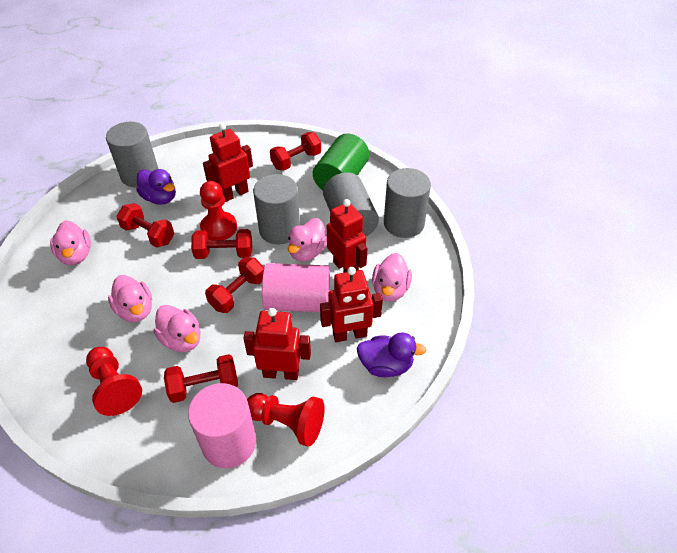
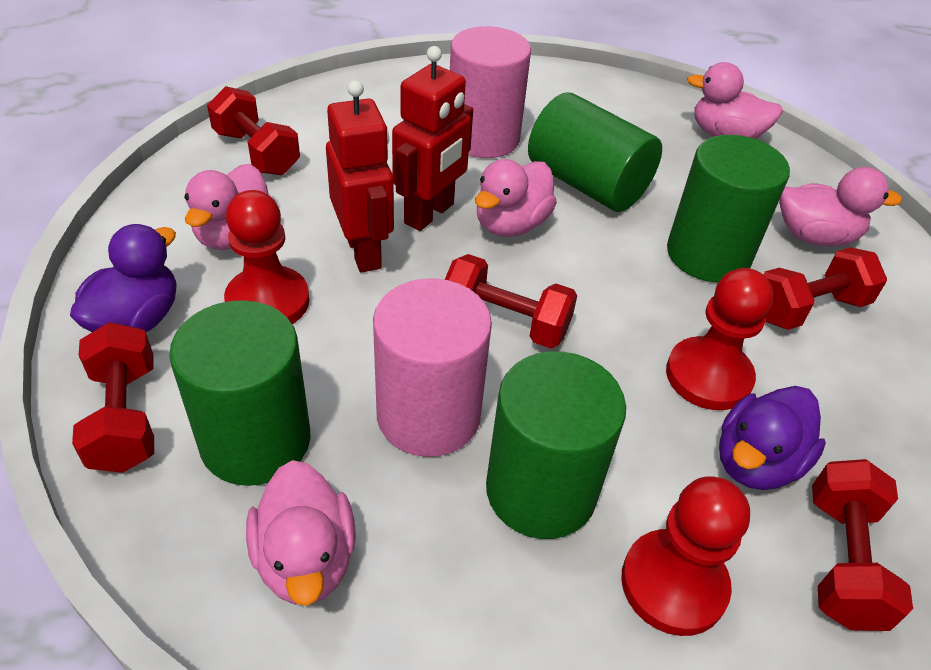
green cylinder: [313,133,369,190] = 1 -> [169,300,310,486] [486,351,626,539] [528,92,662,212] [667,135,790,282] = 4
grey cylinder: [106,122,158,187] [253,174,300,244] [323,172,379,236] [384,168,431,238] = 4 -> none = 0
red robot: [203,123,253,202] [243,308,311,380] [320,267,383,342] [327,199,367,273] = 4 -> [326,80,394,272] [392,46,473,231] = 2

